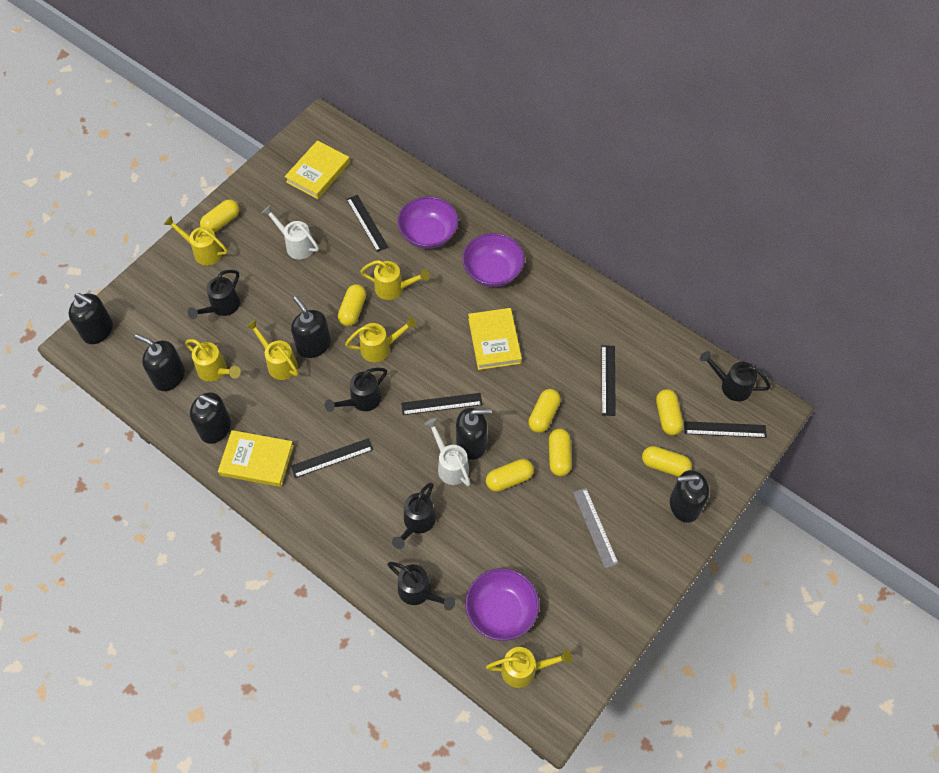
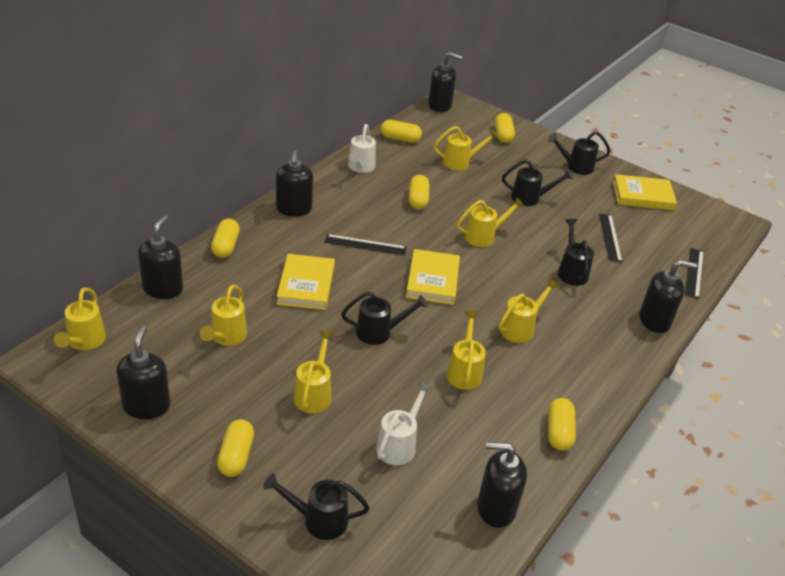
black ruler: [291,438,373,478] [346,195,388,252] [401,393,483,415] [602,345,616,416] [684,421,767,438] = 5 -> [324,234,407,256] [599,214,623,262] [685,248,704,299] = 3
grey ruler: [573,488,619,568] = 1 -> none = 0
purple bowl: [397,196,459,249] [462,233,525,287] [465,568,539,641] = 3 -> none = 0
yellow capsule: [200,199,239,233] [338,284,366,326] [486,459,534,492] [528,389,561,433] [549,429,572,476] [642,446,692,477] [656,389,683,435] = 7 -> [211,219,240,258] [217,419,254,477] [381,120,422,143] [409,175,429,210] [495,113,515,143] [548,398,576,451] = 6
yellow watering can: [164,216,228,265] [185,339,241,382] [246,320,299,380] [345,317,417,362] [360,260,430,300] [486,647,572,688] = 6 -> [54,287,106,350] [200,285,247,346] [294,330,334,413] [433,126,499,170] [447,311,486,390] [457,197,525,247] [498,278,559,343] = 7

